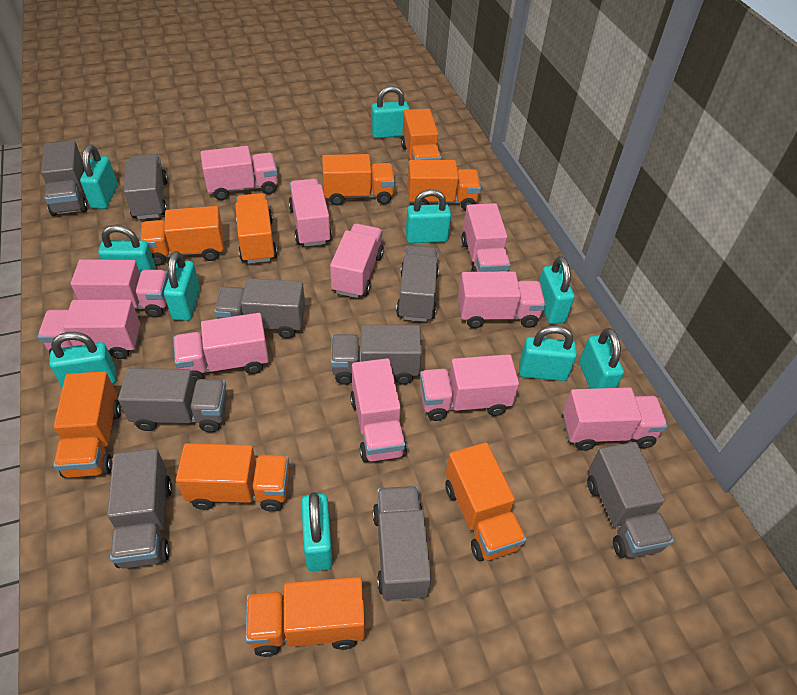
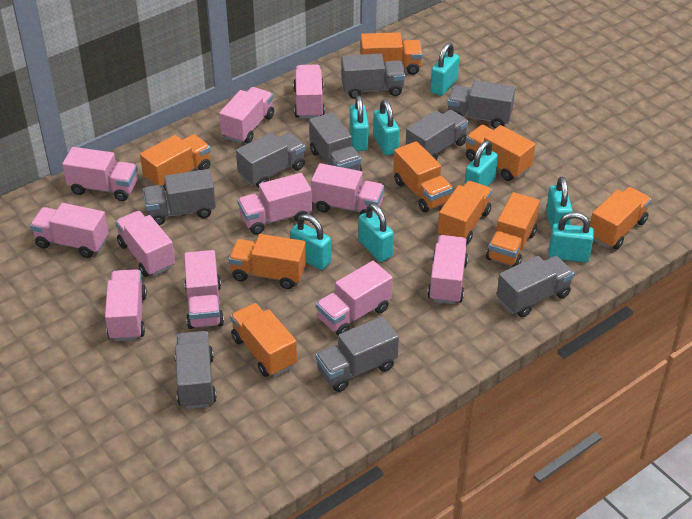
turquoise padlock: [49,332,116,388] [80,145,117,209] [98,225,156,274] [164,251,200,321] [301,492,333,571] [371,86,410,138] [406,189,451,243] [519,325,577,381] [539,256,575,324] [579,328,624,389] = 10 -> [290,214,331,270] [350,96,369,151] [358,203,394,262] [373,100,400,155] [430,43,459,96] [464,140,498,186] [546,177,573,231] [548,212,594,263] = 8

